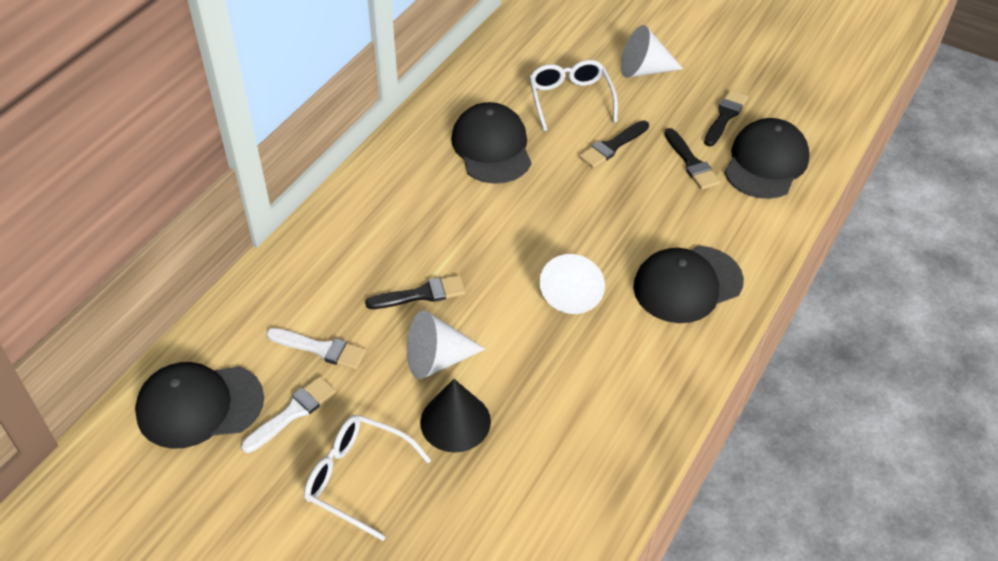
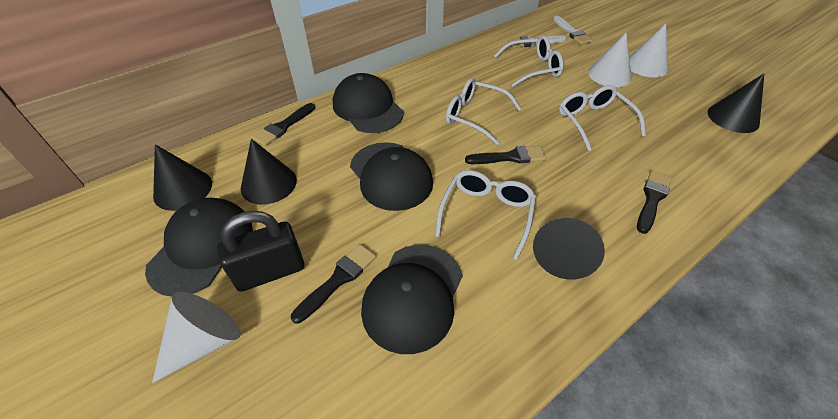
black cone: [420,379,491,453] = 1 -> [153,144,212,211] [241,139,297,205] [533,218,605,279] [707,74,764,133] = 4
black padlock: none = 0 -> [217,211,304,292] = 1
white glasses: [304,415,431,541] [529,60,618,131] = 2 -> [435,170,536,260] [446,78,521,145] [494,35,563,87] [559,85,646,151] = 4

